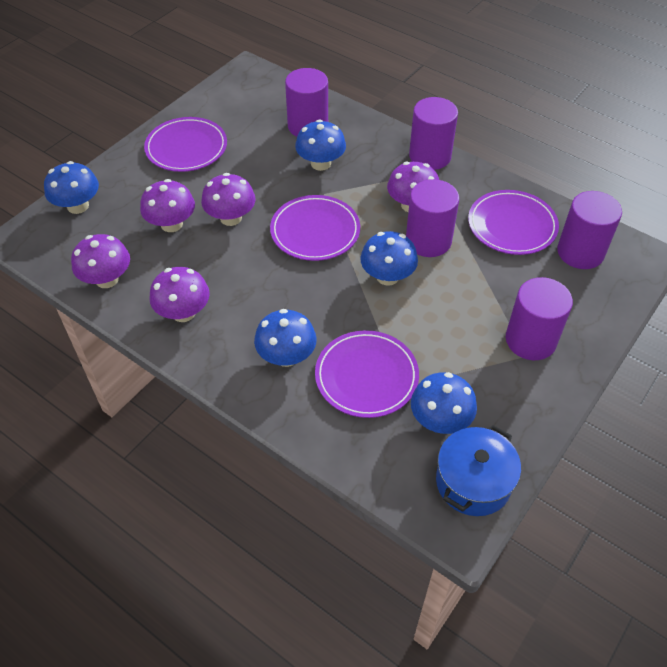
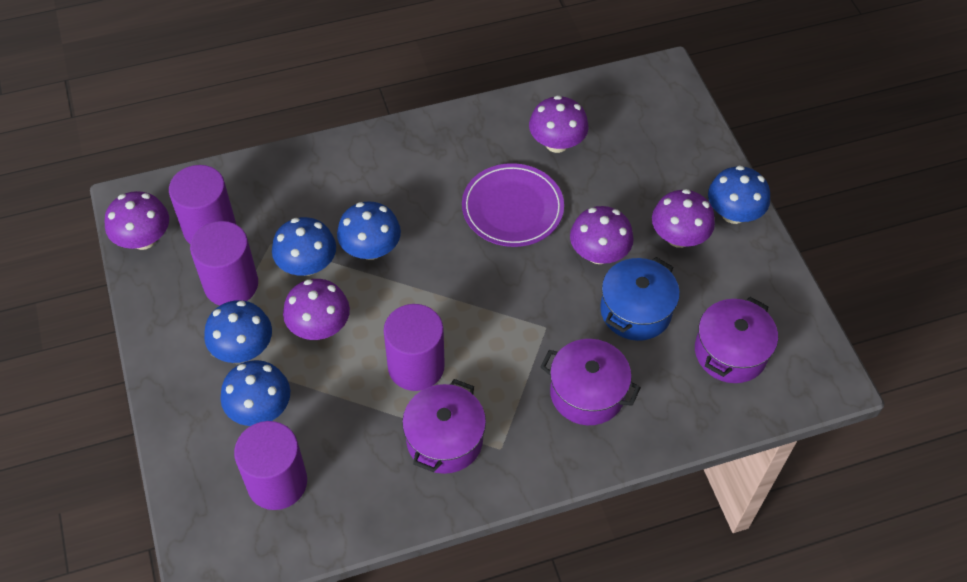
purple cylinder: [285,68,328,137] [406,179,459,257] [409,97,458,170] [506,277,573,360] [557,191,622,269] = 5 -> [169,165,236,244] [190,221,258,305] [234,421,307,510] [384,304,445,391] = 4
purple plate: [144,117,227,172] [270,195,360,261] [315,330,419,418] [468,190,559,255] = 4 -> [462,163,564,247] = 1
purple pot: none = 0 -> [402,379,486,474] [541,339,641,425] [695,297,778,383] = 3

